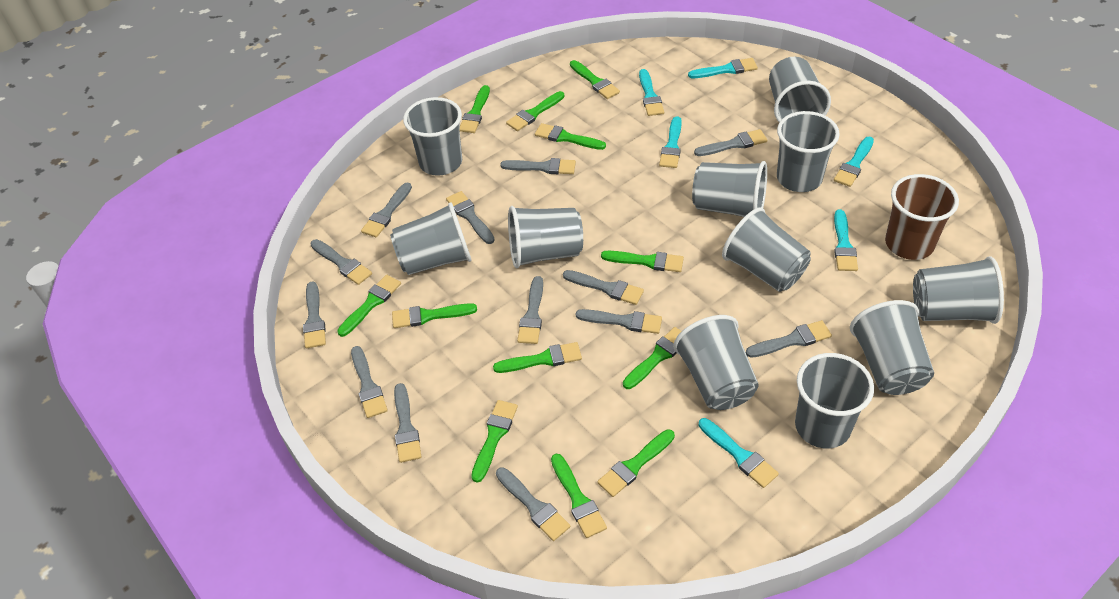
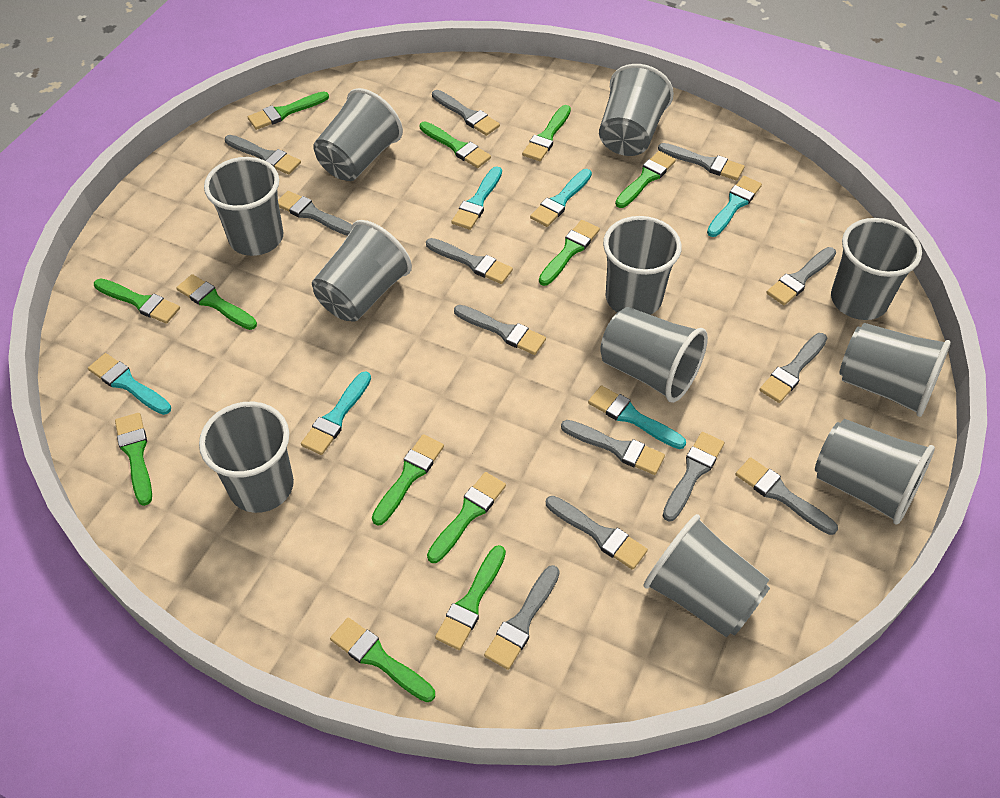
brown cup: [885,174,959,260] = 1 -> none = 0

